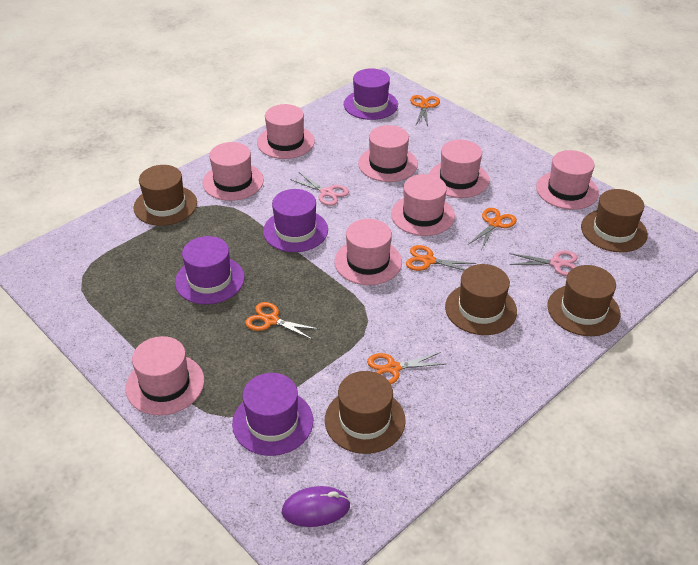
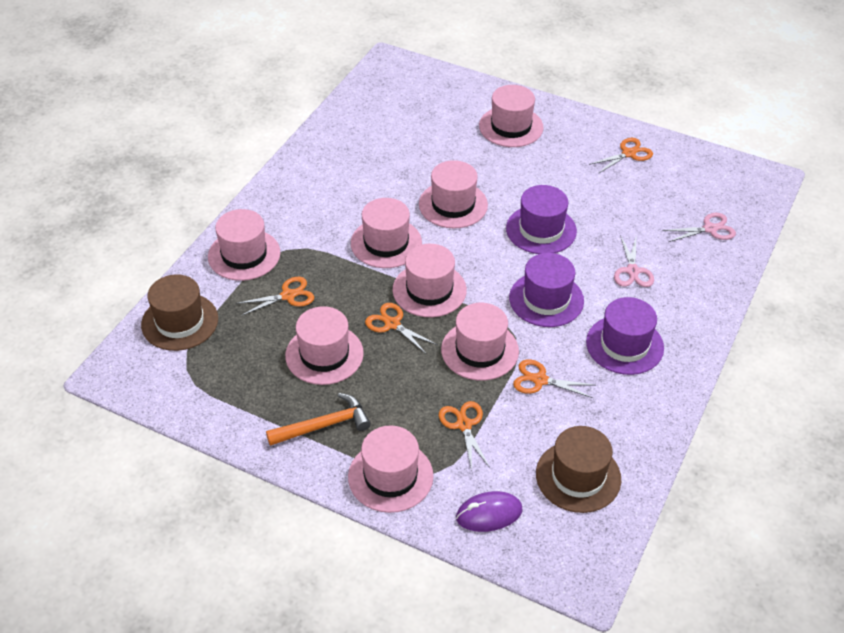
brown hat: [134,165,197,226] [325,371,406,454] [445,264,517,335] [547,265,621,336] [581,189,648,252] = 5 -> [141,274,218,351] [536,426,621,513] = 2
orange hammer: none = 0 -> [266,393,371,446] = 1
purple hat: [175,236,245,304] [232,373,313,456] [263,189,328,252] [344,68,398,120] = 4 -> [506,185,577,254] [509,253,584,327] [586,297,664,375] = 3

